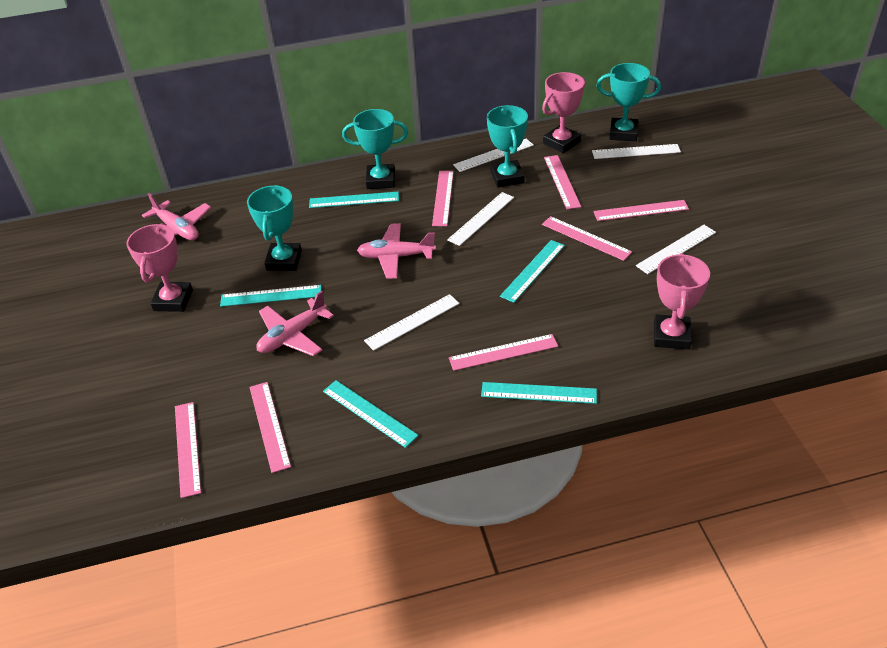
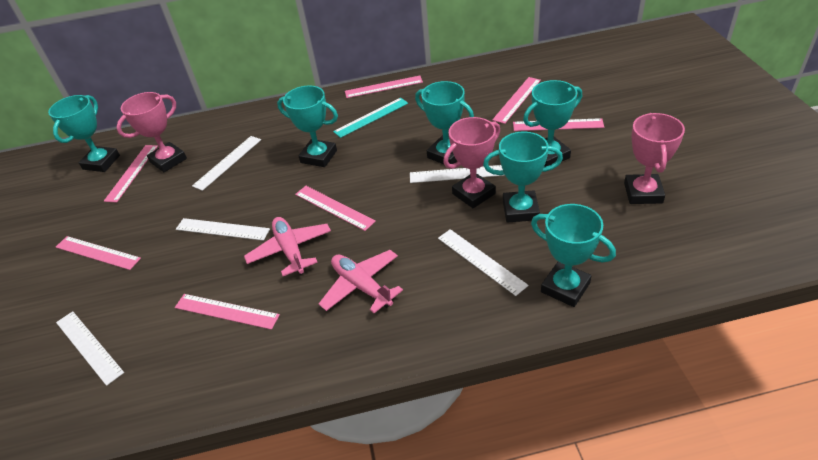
pink plane: [142,193,211,240] [256,291,334,356] [357,223,436,279] = 3 -> [244,217,331,276] [319,250,403,313] = 2
turquoise ruler: [220,285,321,307] [309,192,399,208] [323,380,419,448] [481,382,597,404] [500,240,565,303] = 5 -> [333,98,408,138] = 1
turquoise trophy: [247,185,302,271] [342,109,408,189] [487,105,528,188] [596,63,661,141] = 4 -> [48,95,120,172] [277,86,338,167] [415,81,474,164] [483,132,563,223] [523,80,582,167] [531,204,616,307] = 6

